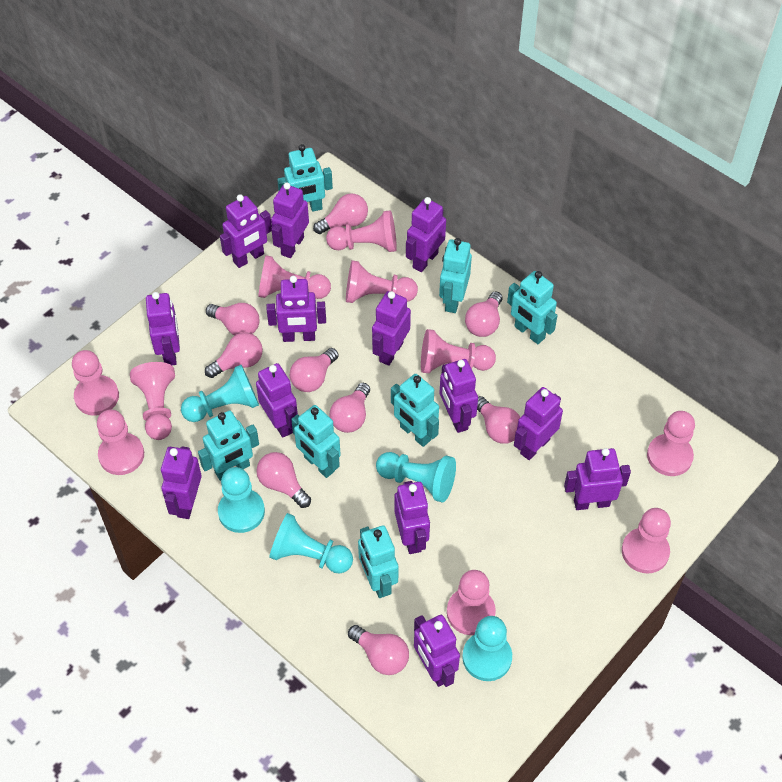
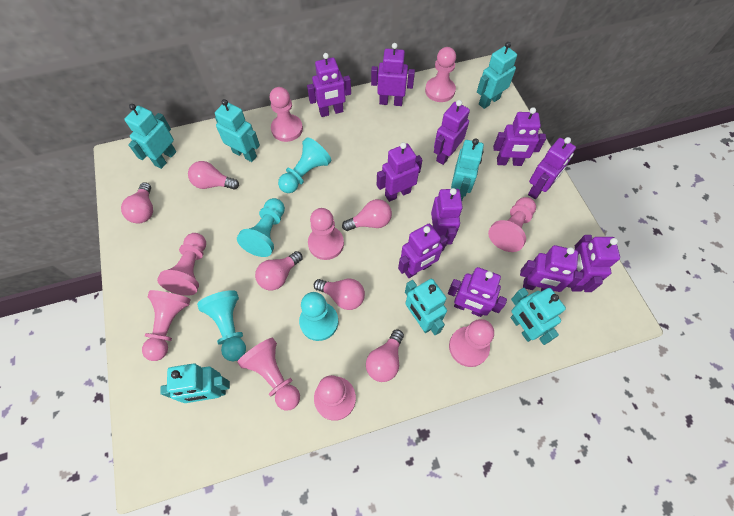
pink light bulb: [205,332,263,378] [206,303,259,336] [256,452,311,508] [290,348,339,392] [313,193,368,234] [329,383,370,433] [348,625,409,675] [465,291,502,337] [477,396,520,444] = 9 -> [121,182,153,224] [188,161,239,190] [255,251,303,290] [314,279,365,310] [342,199,392,231] [366,330,404,382] = 6
pink pawn: [72,350,119,416] [97,409,144,475] [130,362,175,440] [258,255,331,299] [326,210,397,252] [346,260,418,303] [421,329,496,373] [447,570,496,635] [622,508,671,573] [647,411,695,476] = 10 -> [142,290,191,361] [157,233,206,296] [237,338,300,411] [270,87,303,142] [308,208,344,260] [314,375,356,421] [425,47,456,102] [449,319,494,367] [488,197,536,252] = 9
purple robot: [146,292,180,365] [161,447,202,519] [220,194,272,268] [256,363,298,438] [267,276,326,342] [271,182,309,258] [372,291,411,366] [394,481,430,554] [406,197,446,272] [414,615,460,687] [439,359,478,433] [514,387,563,460] [564,448,631,510] = 13 -> [307,53,351,117] [371,43,415,106] [377,142,422,202] [398,224,447,278] [431,188,463,245] [434,100,470,165] [448,267,507,317] [493,107,546,166] [520,245,583,292] [528,137,576,199] [571,235,620,292] = 11
turquoise pawn: [181,365,259,422] [218,467,265,533] [269,513,353,574] [376,452,456,503] [462,616,512,681] = 5 -> [197,290,246,362] [237,198,285,257] [278,137,331,193] [299,292,338,341] = 4

